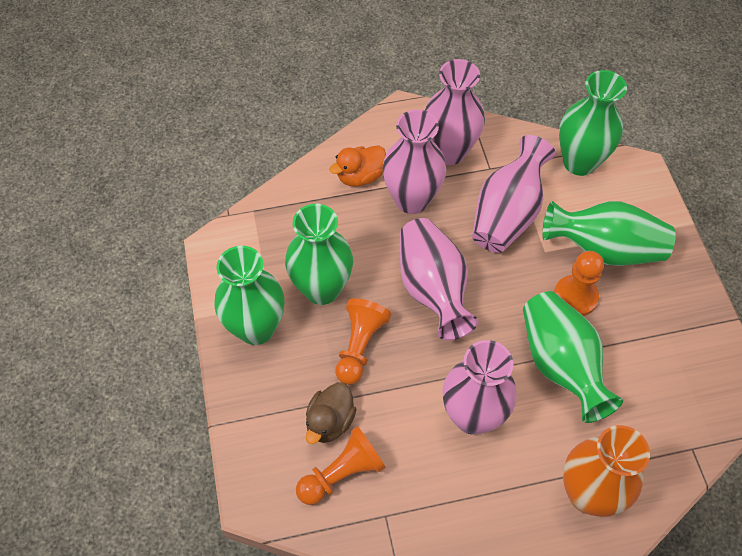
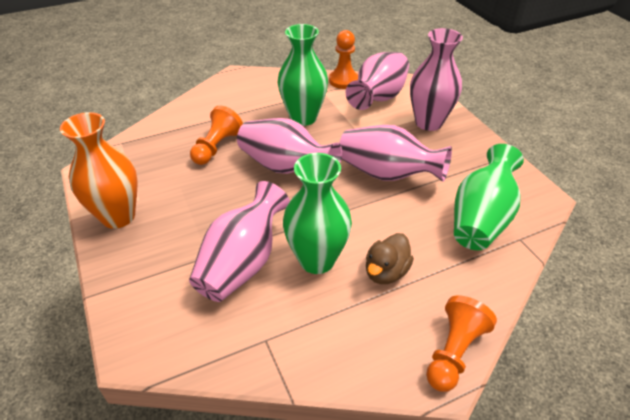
green vase: [214,246,284,345] [285,204,353,305] [523,291,623,423] [542,201,676,266] [559,70,627,176] = 5 -> [278,24,328,126] [283,153,352,274] [454,144,524,250] = 3
orange duck: [329,145,386,186] = 1 -> none = 0

